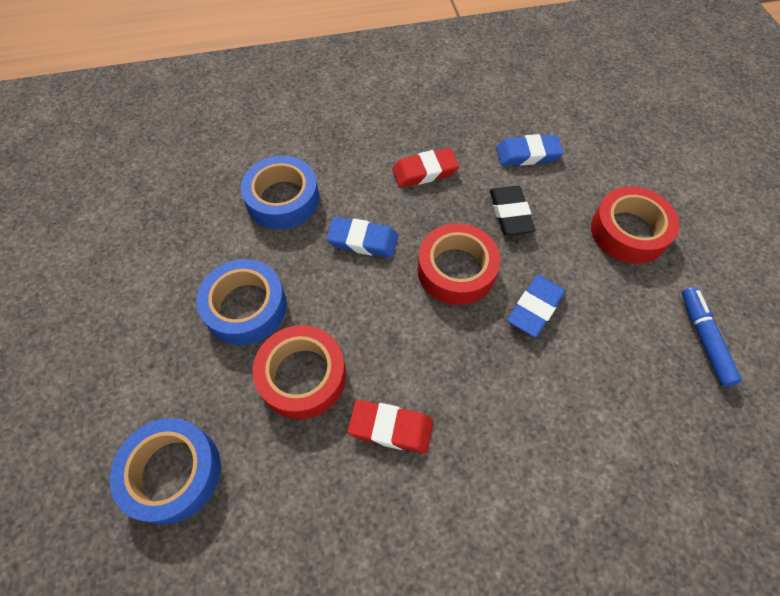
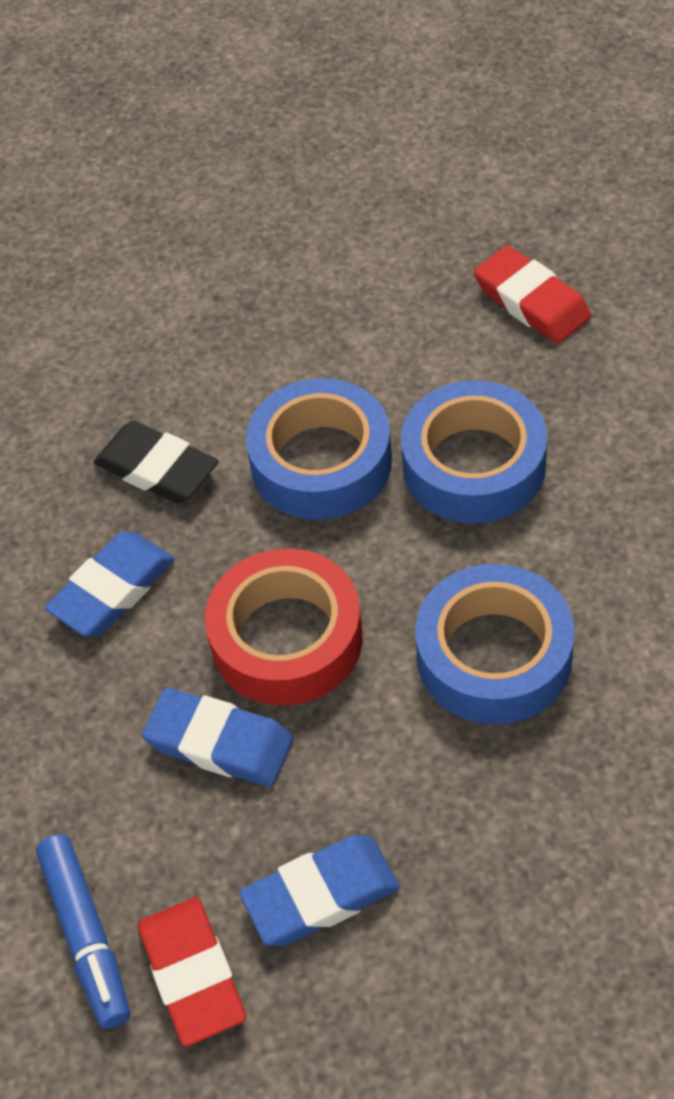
red tape: [253,325,346,419] [417,223,500,305] [591,187,679,264] = 3 -> [205,548,363,706] = 1

